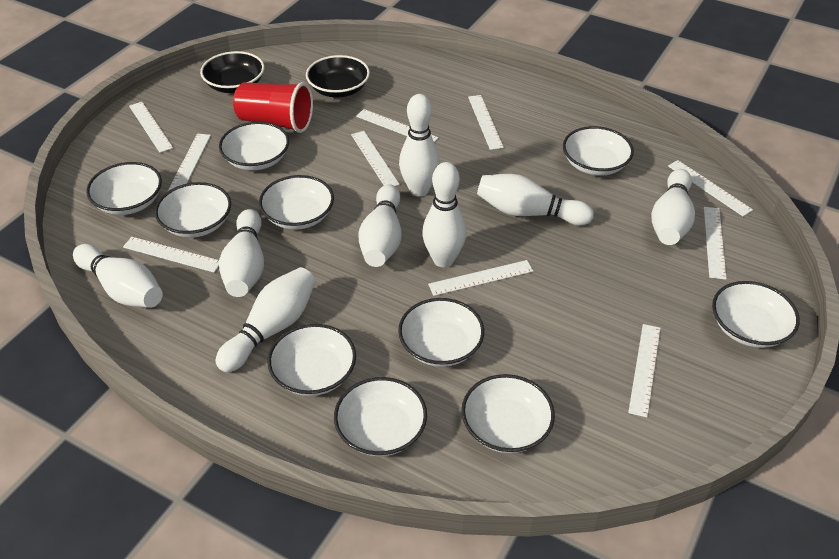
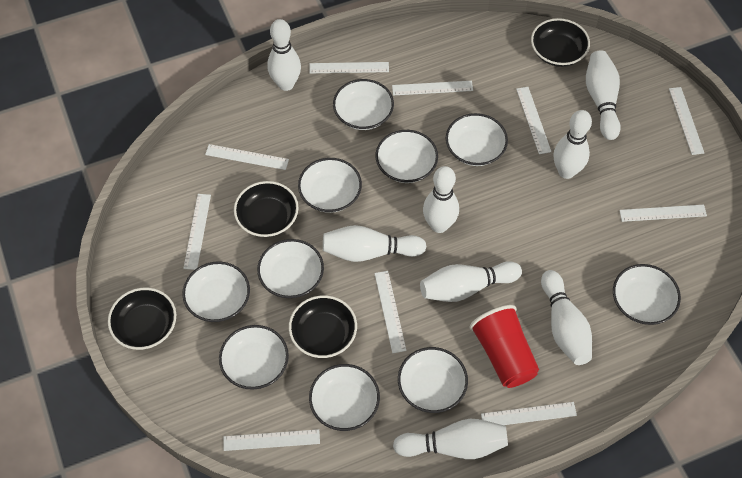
black bowl: [200,51,264,93] [306,55,370,98] = 2 -> [108,288,176,350] [234,181,299,237] [289,295,357,358] [531,18,590,67] = 4

